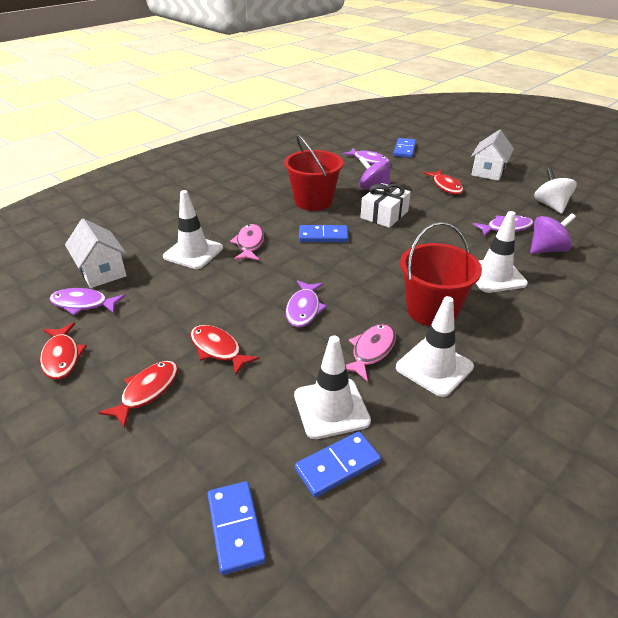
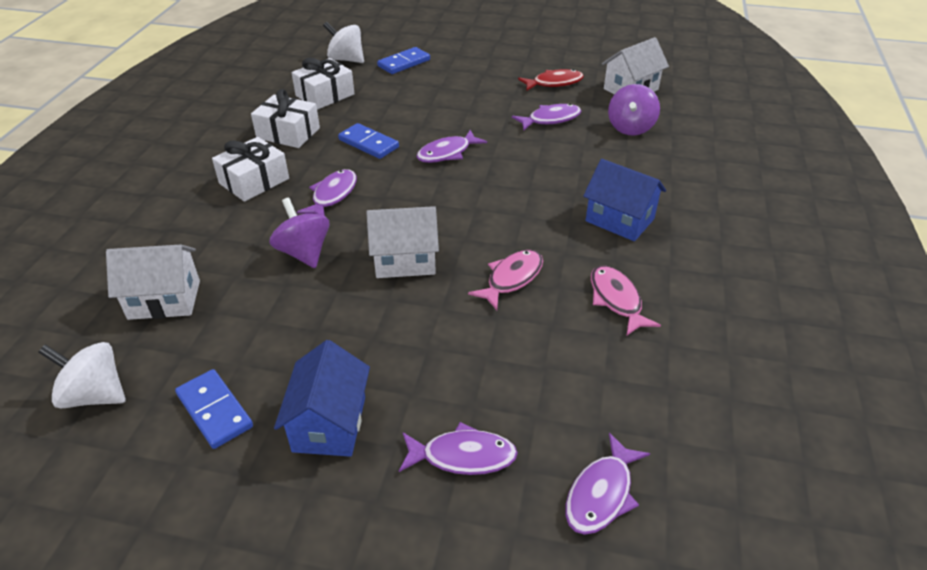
blue domino: [208,481,266,575] [295,431,381,498] [299,225,348,242] [393,138,416,158] = 4 -> [175,369,253,449] [338,123,399,159] [377,47,430,74] = 3
blue house: none = 0 -> [274,340,370,457] [583,159,666,241] = 2
purple fish: [50,288,126,315] [286,280,327,327] [342,148,389,164] [472,215,534,236] = 4 -> [297,169,357,216] [399,422,518,475] [416,130,487,163] [512,104,581,131] [565,433,650,535] = 5
red bucket: [284,134,343,211] [400,222,482,326] = 2 -> none = 0
red fish: [40,323,87,380] [98,361,178,428] [190,325,260,376] [424,170,463,195] = 4 -> [518,69,584,91] = 1
white gift: [360,183,411,228] = 1 -> [212,137,289,202] [251,89,320,148] [292,58,355,110] = 3
white house: [65,219,127,288] [471,130,514,181] = 2 -> [106,244,200,320] [366,206,439,278] [602,37,669,94] = 3
white spinning top: [534,168,577,214] = 1 -> [38,342,126,409] [323,21,364,63] = 2
white traffic cone: [163,190,223,269] [294,335,371,439] [396,296,474,397] [476,211,528,293] = 4 -> none = 0

